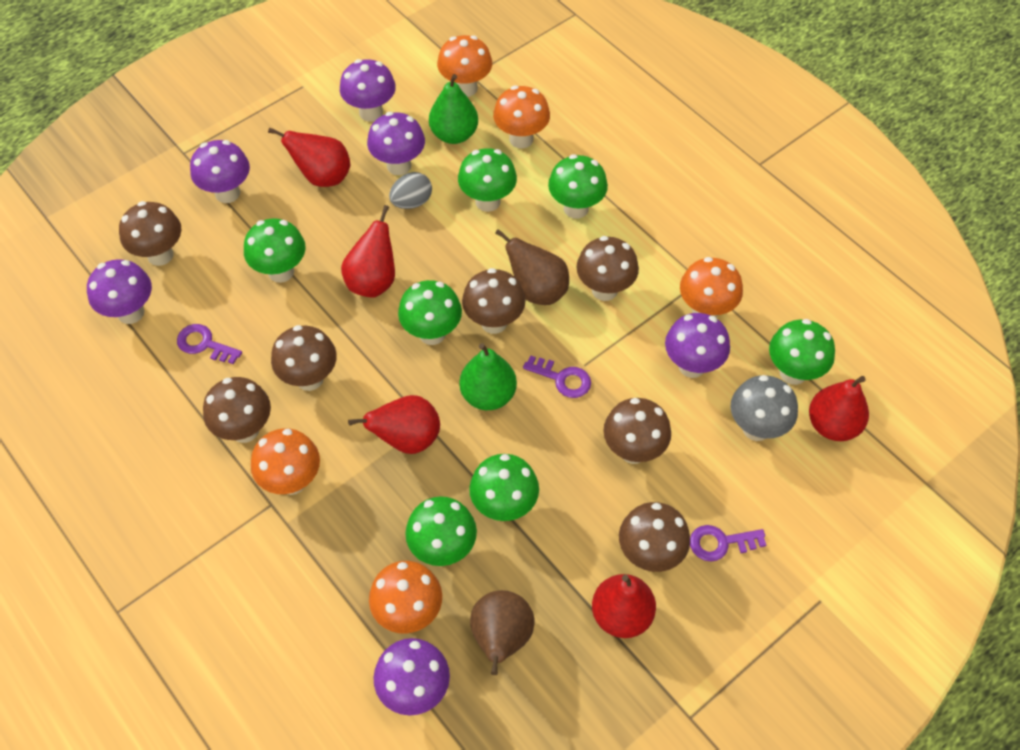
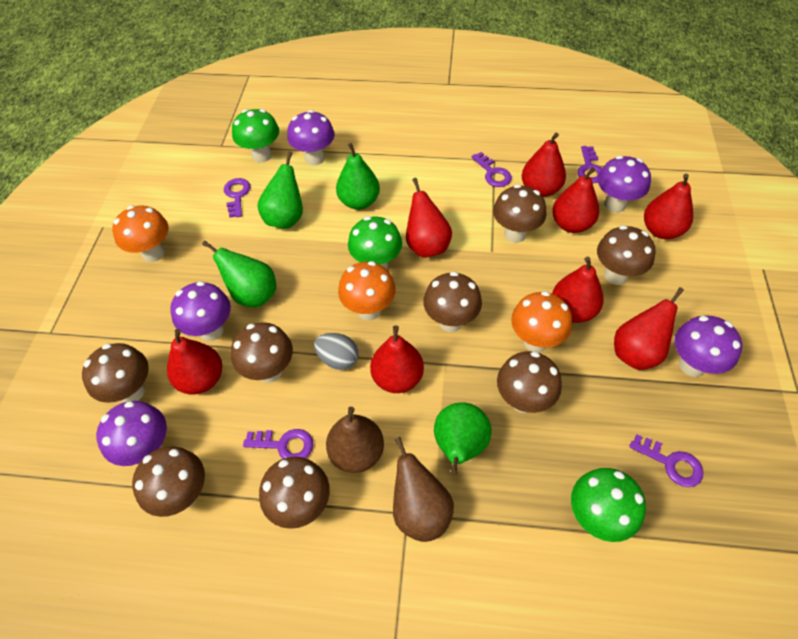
brown mushroom: [119,201,182,266] [203,377,271,443] [271,325,337,391] [462,268,525,334] [576,236,639,301] [603,398,671,464] [619,502,690,572] = 7 -> [82,343,149,403] [132,446,205,517] [231,322,293,383] [259,457,330,529] [423,271,482,332] [493,184,547,243] [497,351,562,413] [597,225,656,285] = 8
green mushroom: [244,218,306,283] [398,280,462,345] [405,497,477,566] [458,148,517,212] [469,454,539,521] [548,154,608,219] [769,319,835,385] = 7 -> [232,109,279,162] [348,216,402,269] [571,468,646,542] = 3
green pear: [429,74,478,144] [459,343,517,410] = 2 -> [202,241,276,307] [257,151,303,229] [336,143,380,210] [434,402,492,474] = 4
grey mushroom: [731,375,798,441] = 1 -> none = 0
orange mushroom: [251,428,320,495] [369,561,442,634] [437,35,492,97] [493,85,550,149] [680,257,743,318] = 5 -> [112,205,168,262] [338,261,396,321] [511,291,572,352] = 3
purple key: [177,324,242,364] [523,355,591,398] [690,525,766,561] = 3 -> [224,178,250,217] [243,429,313,459] [472,152,512,187] [578,146,602,183] [629,434,703,487] = 5
purple mushroom: [87,259,152,324] [190,140,250,203] [340,59,396,122] [367,112,425,175] [374,638,450,715] [665,313,730,378] = 6 -> [96,401,167,466] [170,281,231,341] [287,110,335,165] [598,156,651,213] [674,315,742,377] = 5
red pear: [268,127,350,187] [341,205,395,297] [348,395,440,454] [592,574,656,638] [809,376,869,441] = 5 -> [167,329,222,395] [370,325,424,393] [406,178,452,258] [522,132,566,197] [552,167,599,233] [552,257,603,323] [614,287,684,370] [644,174,693,239] = 8

